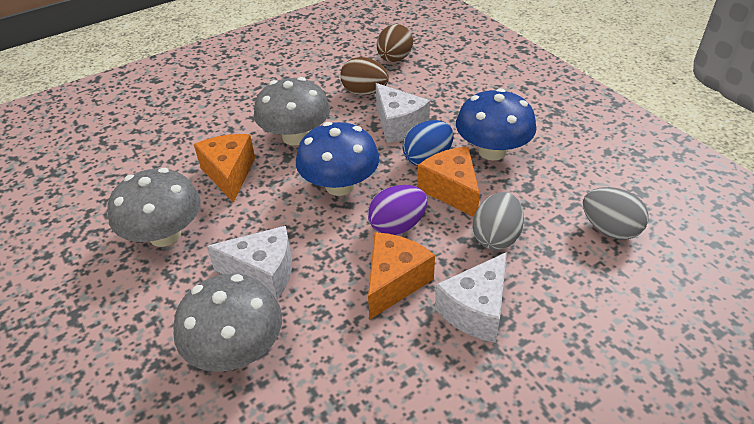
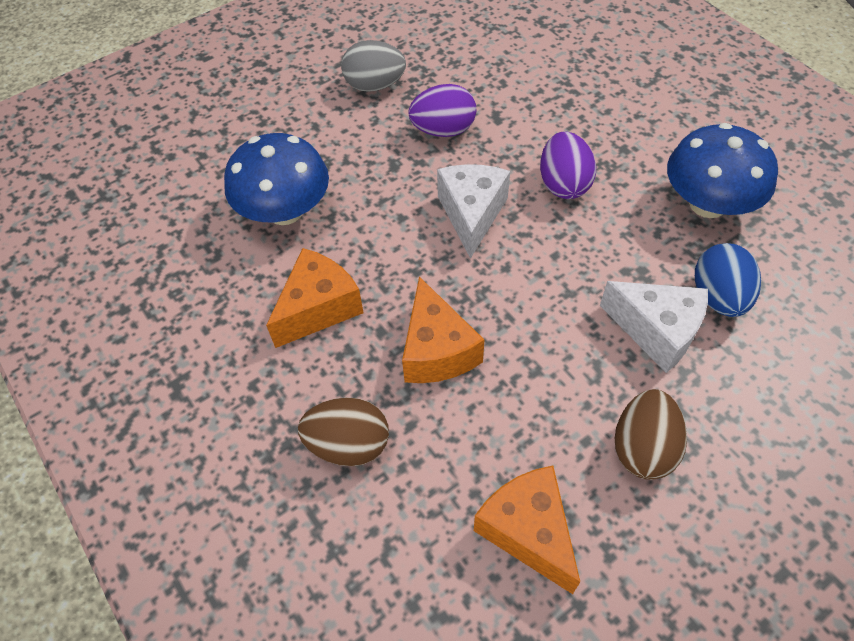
grey egg: [473,192,524,250] [583,187,649,240] = 2 -> [341,40,406,92] = 1
grey mushroom: [107,168,201,247] [173,274,282,372] [254,77,330,145] = 3 -> none = 0
purple egg: [368,185,427,235] = 1 -> [409,84,476,137] [540,131,596,199] = 2
white cheese: [207,226,292,300] [376,83,430,143] [435,252,507,343] = 3 -> [437,164,510,259] [600,281,708,373] = 2

